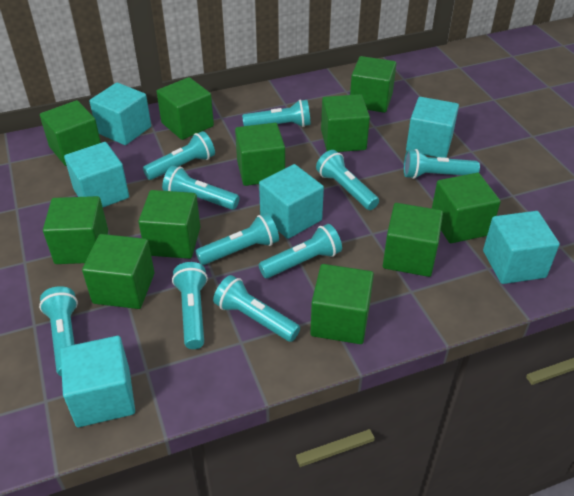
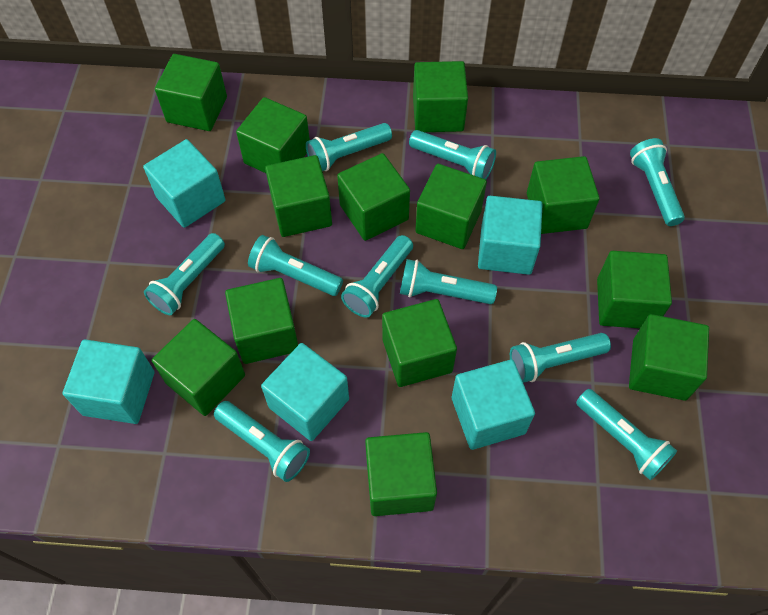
green cube: [40,100,101,166] [43,196,108,264] [82,234,155,309] [138,190,200,259] [157,77,214,140] [235,123,285,186] [310,264,374,344] [321,94,370,152] [350,56,396,113] [383,203,443,277] [432,173,501,243] = 11 -> [152,319,245,416] [155,54,227,131] [225,278,298,364] [236,97,310,173] [265,155,332,237] [337,153,410,241] [365,432,437,516] [382,299,457,387] [413,61,468,132] [415,164,487,249] [527,156,600,234] [597,251,672,328] [629,314,709,401] = 13
turquoise cube: [60,336,135,427] [64,142,129,207] [89,82,151,145] [259,164,324,239] [406,97,459,158] [483,211,560,284] = 6 -> [63,339,155,424] [143,139,226,228] [261,343,349,441] [452,359,535,450] [478,196,543,275] = 5

